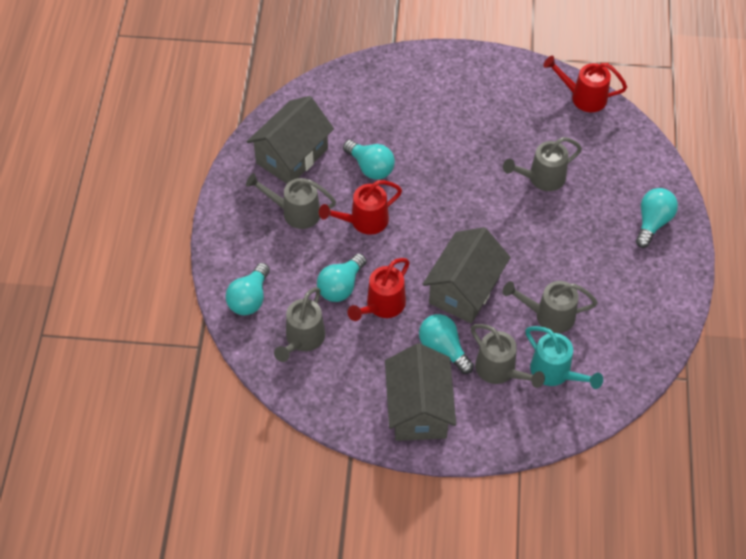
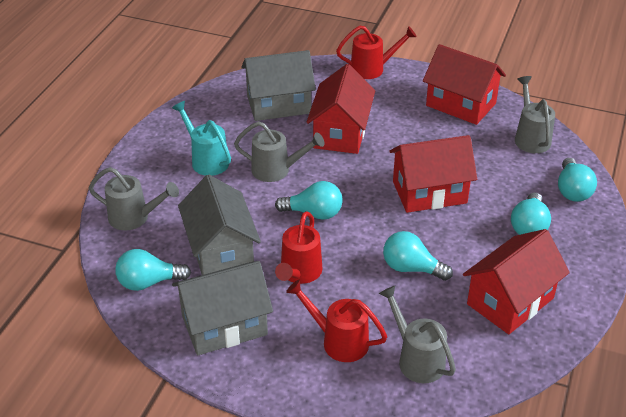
grey watering can: [246,173,336,229] [274,287,325,362] [471,324,545,388] [503,137,582,191] [503,281,598,333] = 5 -> [89,167,179,231] [234,121,325,182] [379,286,456,383] [515,76,555,153] = 4
red house: none = 0 -> [306,64,375,154] [389,135,477,213] [423,44,506,125] [463,229,570,334] = 4

